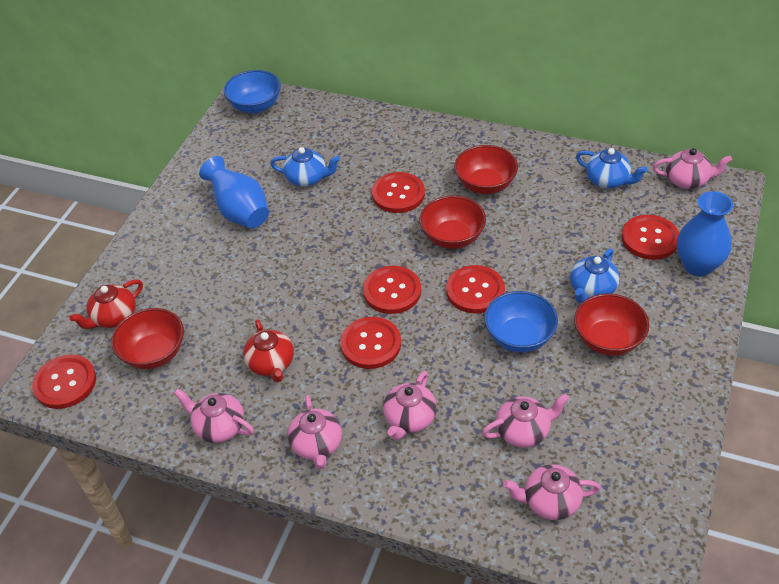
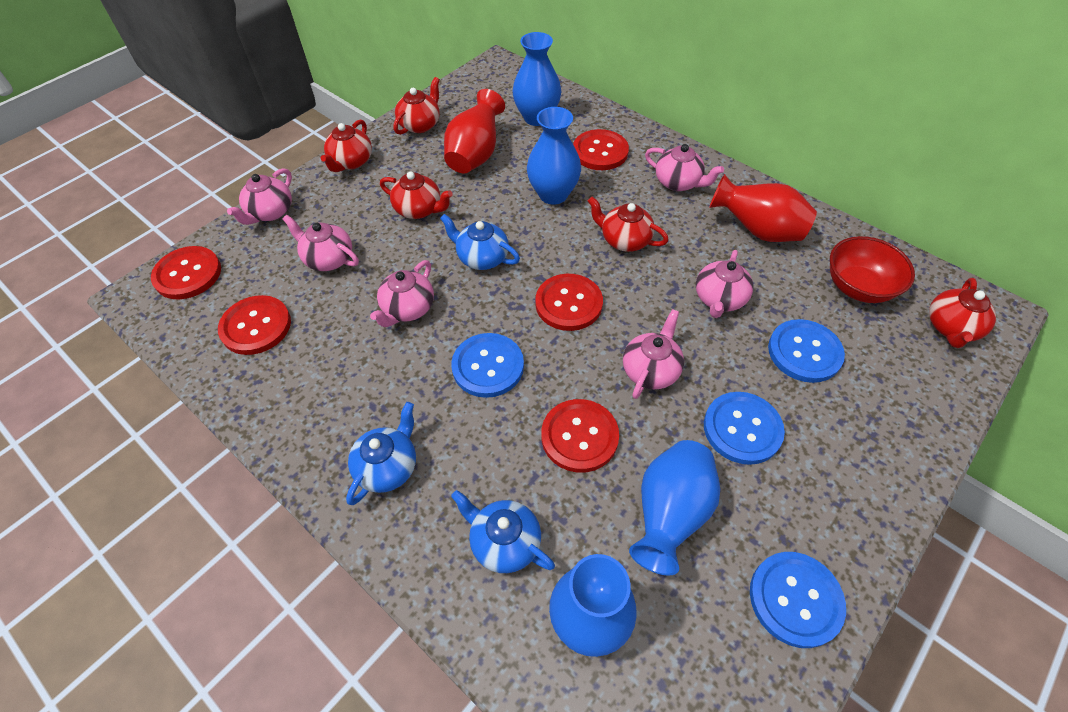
blue bowl: [224,70,281,113] [484,291,558,352] = 2 -> none = 0
blue button: none = 0 -> [451,333,524,398] [704,392,785,465] [750,552,846,648] [768,319,845,383] = 4
blue vase: [199,156,269,228] [677,191,733,277] = 2 -> [513,32,561,126] [527,107,581,205] [549,554,637,657] [629,440,720,576] = 4
red bowl: [111,308,184,369] [419,196,486,249] [455,145,518,194] [574,294,649,356] = 4 -> [830,236,915,303] = 1
red button: [32,355,96,409] [340,317,401,369] [363,266,421,314] [372,172,425,213] [446,265,505,314] [621,215,679,260] = 6 -> [151,246,221,299] [218,295,291,355] [535,274,603,331] [541,399,619,473] [573,129,629,170] = 5
red teapot: [70,280,143,329] [243,319,294,383] = 2 -> [321,120,372,172] [380,172,453,219] [393,77,440,135] [588,197,669,252] [929,278,996,348] = 5
red vase: none = 0 -> [444,89,505,173] [709,174,817,242] = 2

